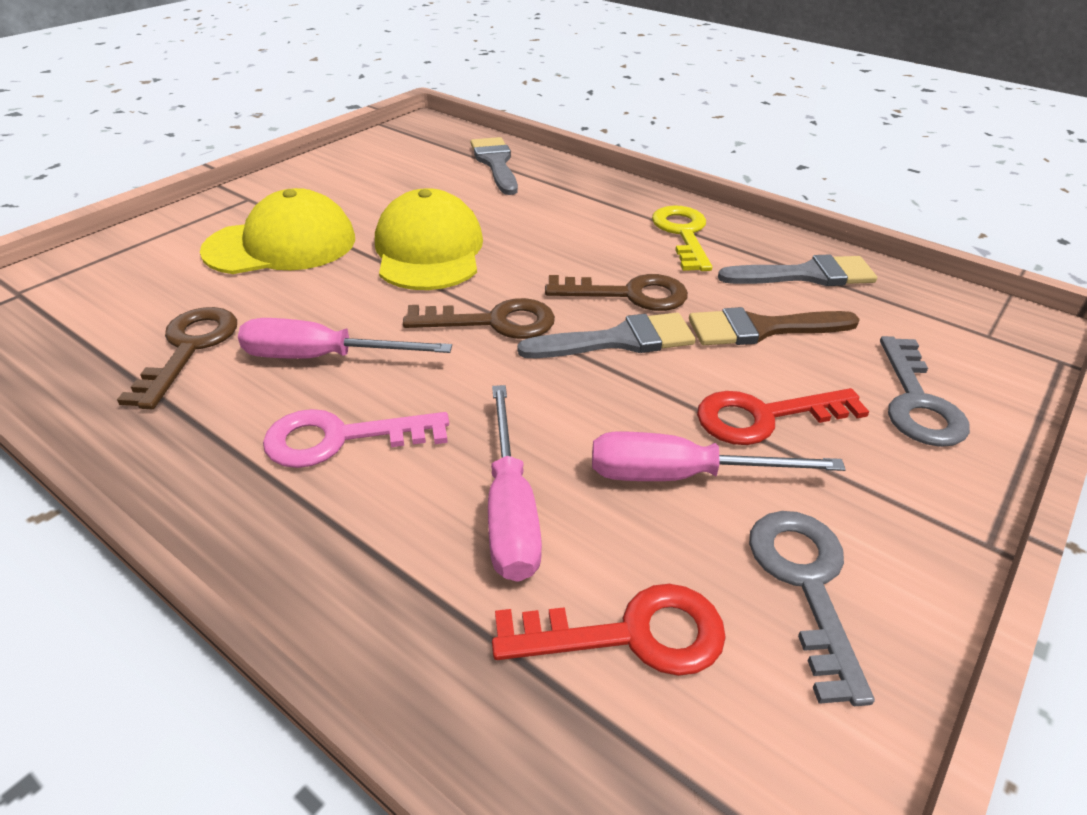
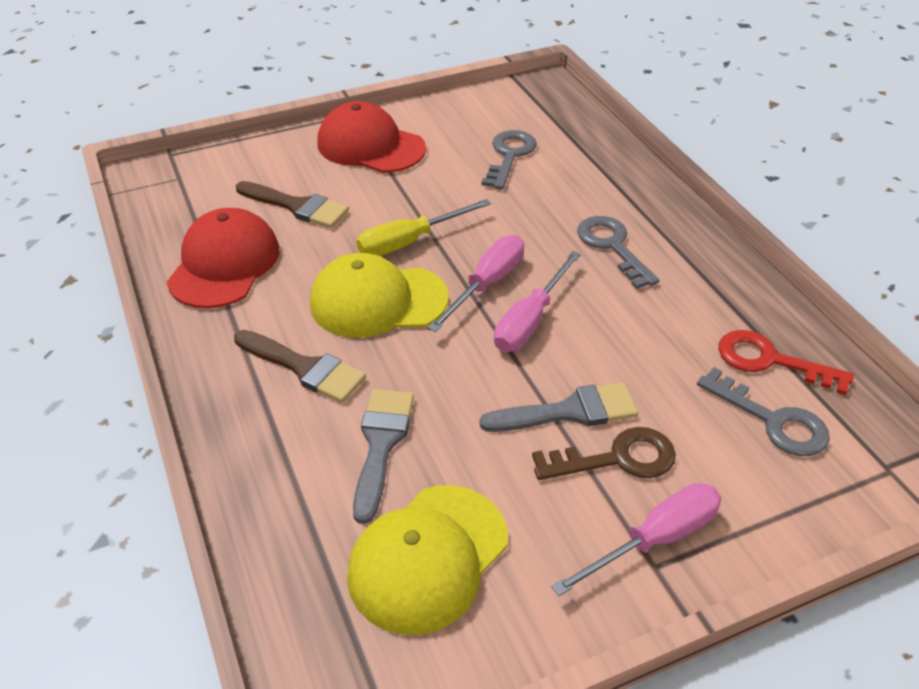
brown brush: [689,307,860,345] = 1 -> [234,330,366,403] [236,181,349,228] = 2
brown key: [117,307,237,409] [403,298,555,339] [545,274,688,311] = 3 -> [532,427,676,480] = 1
grey brush: [471,137,518,195] [518,313,695,358] [718,254,877,286] = 3 -> [353,389,414,524] [479,383,638,432] = 2
grey key: [749,511,875,706] [880,336,970,447] = 2 -> [481,130,537,189] [577,216,659,289] [697,367,830,456] = 3
pink key: [263,409,449,468] = 1 -> none = 0
red cap: none = 0 -> [167,208,279,308] [317,101,426,173] = 2
red key: [492,584,726,676] [697,388,869,445] = 2 -> [718,330,854,395] = 1
yellow key: [652,205,712,271] = 1 -> none = 0
yellow screwdriver: none = 0 -> [357,199,491,256] = 1

